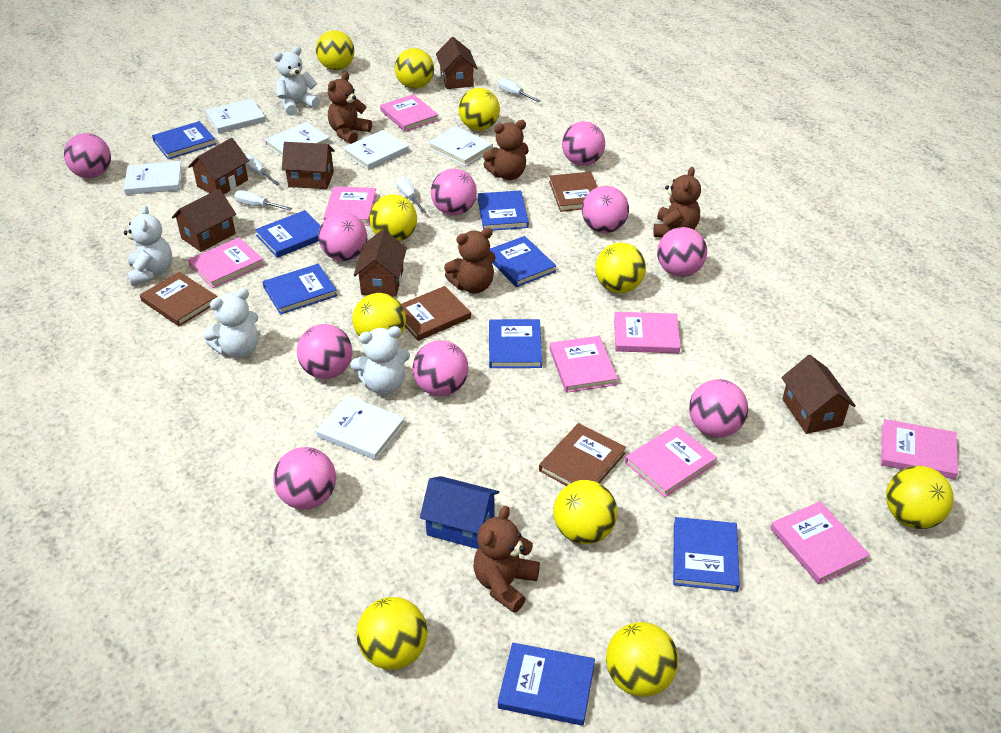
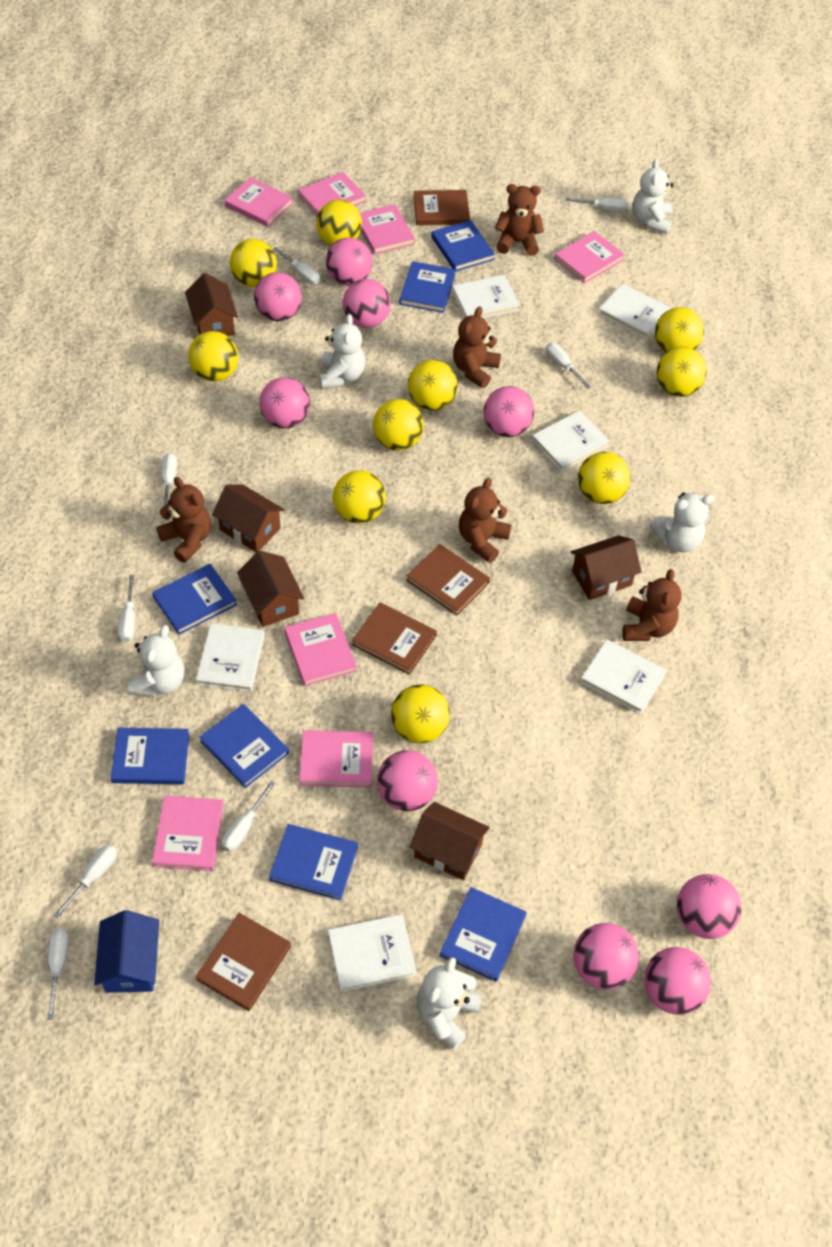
blue book: [152,121,216,159] [255,210,321,258] [262,264,337,315] [478,190,529,231] [489,319,542,368] [490,236,556,287] [498,643,595,726] [673,517,740,592] = 8 -> [111,728,189,784] [152,564,237,635] [199,704,289,788] [269,824,358,900] [399,261,456,313] [431,220,495,272] [440,887,527,982] = 7
brown house: [172,189,236,252] [188,138,249,194] [282,142,335,189] [354,229,407,297] [436,37,477,89] [781,355,856,434] = 6 -> [185,273,238,336] [212,484,285,553] [237,551,304,627] [410,802,490,880] [571,535,641,600] = 5
pink ball: [64,133,111,178] [273,447,336,509] [297,324,352,379] [318,212,367,261] [412,340,469,396] [431,169,477,215] [562,121,605,166] [582,186,629,233] [657,227,707,277] [689,379,748,437] = 10 -> [254,272,302,321] [259,377,310,429] [326,238,372,286] [343,279,391,328] [377,750,438,811] [484,386,534,437] [573,923,639,990] [644,947,711,1015] [677,874,741,939] = 9
pink book: [188,237,264,288] [324,187,377,226] [380,94,439,132] [550,336,618,393] [614,312,680,353] [625,425,717,497] [770,501,870,584] [881,419,958,479] = 8 -> [152,795,224,871] [224,177,294,227] [284,613,357,686] [298,172,366,216] [299,730,373,788] [360,204,415,255] [554,231,625,284] = 7
white screwdriver: [234,190,292,210] [245,155,280,185] [397,177,426,213] [498,78,540,102] = 4 -> [47,928,69,1020] [53,845,117,918] [118,575,135,642] [162,453,177,506] [221,781,275,852] [273,247,320,285] [546,343,591,389] [566,198,628,212] = 8
white teddy bear: [124,205,172,286] [203,288,258,358] [273,46,320,116] [351,326,410,395] = 4 -> [127,625,184,697] [319,314,365,389] [416,957,482,1049] [632,159,674,234] [650,492,714,552] = 5

